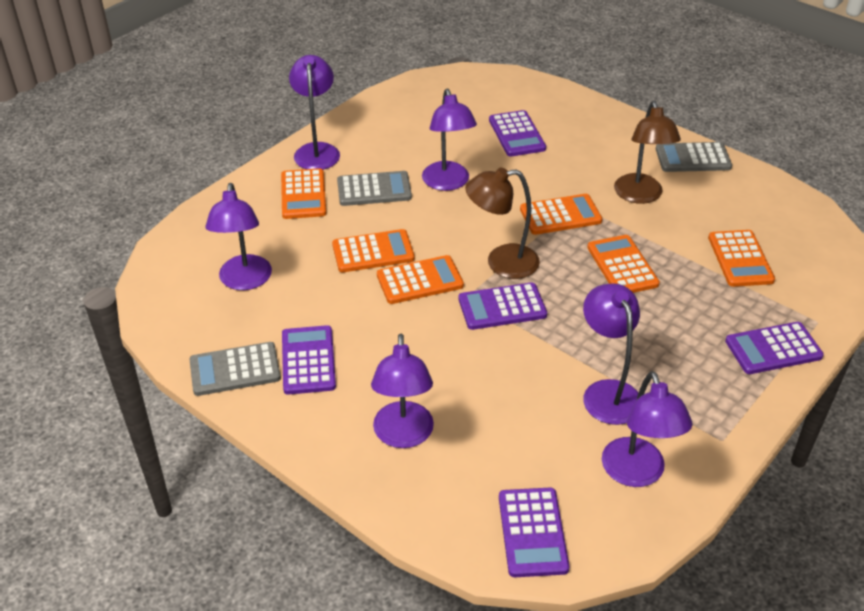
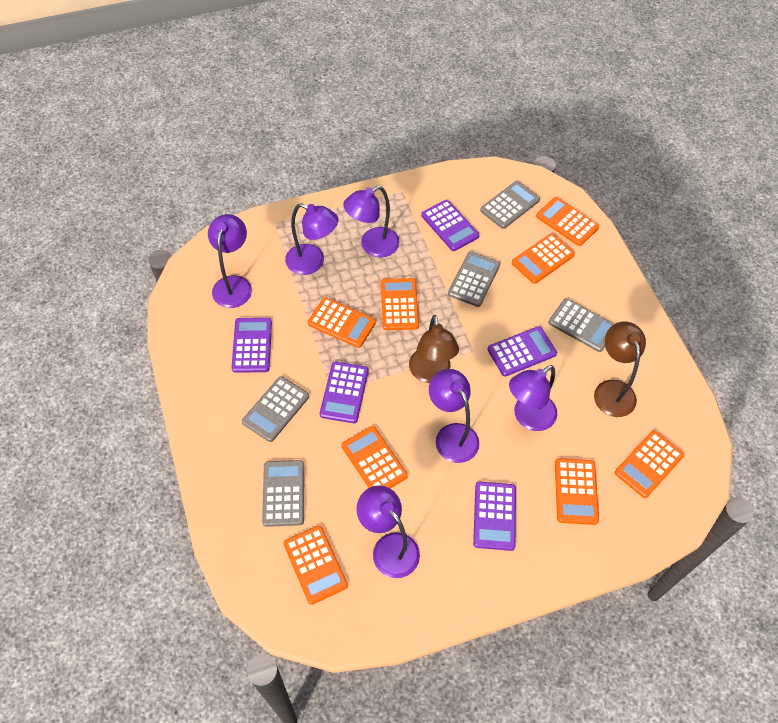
grey calculator: [189,342,281,396] [337,171,412,206] [656,142,732,172] = 3 -> [242,376,309,442] [262,460,304,527] [448,251,500,307] [480,181,540,229] [548,298,614,352] = 5
orange calculator: [281,168,326,219] [332,229,415,272] [377,255,464,304] [520,194,602,235] [587,235,660,293] [708,230,775,287] = 6 -> [283,525,348,605] [308,297,376,348] [341,426,408,488] [381,278,419,330] [512,233,575,284] [536,197,599,246] [555,458,599,525] [615,431,684,498] = 8

